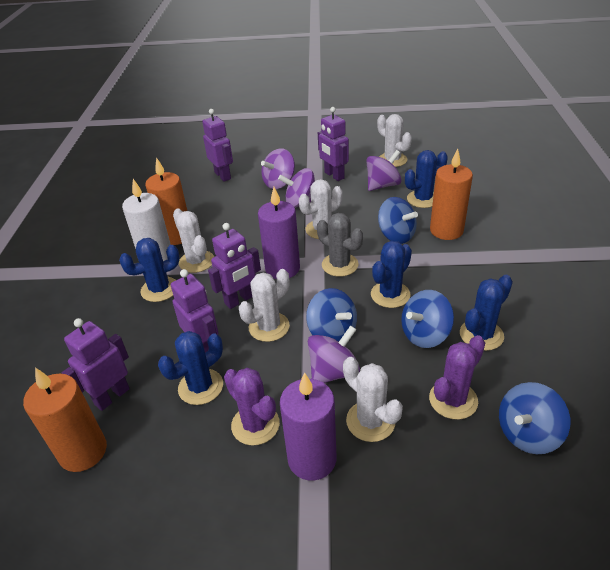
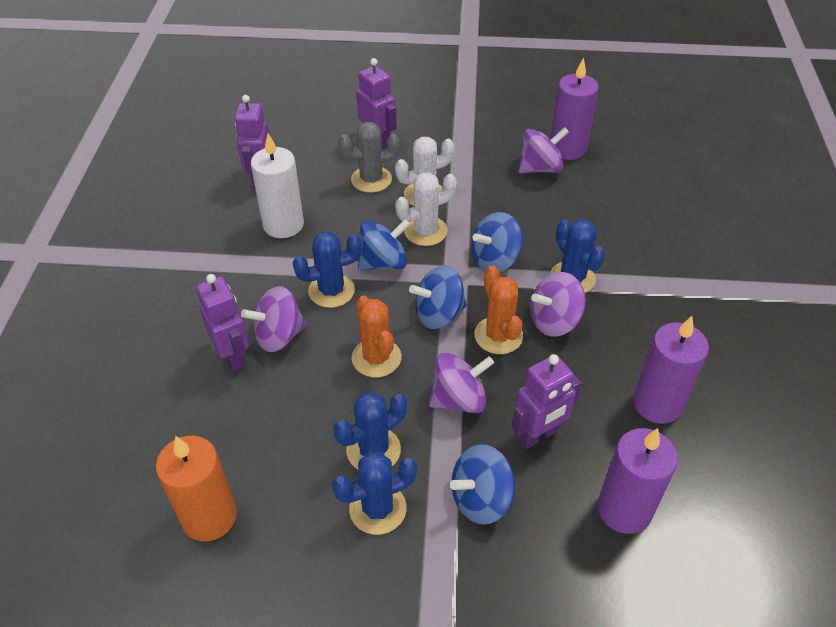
blue cactus: [119,238,180,302] [158,331,223,405] [371,241,412,308] [405,150,448,208] [460,275,513,351] = 5 -> [292,232,362,308] [332,452,417,535] [333,392,407,469] [550,219,605,293] = 4
orange cactus: none = 0 -> [352,296,401,377] [474,265,523,354] = 2
orange candle: [23,368,107,472] [145,157,187,245] [430,149,473,240] = 3 -> [156,436,237,541] = 1
purple cactus: [224,368,280,446] [429,335,485,420] = 2 -> none = 0
purple candle: [258,187,300,279] [280,373,337,480] = 2 -> [550,58,599,160] [597,428,678,534] [633,316,709,424] = 3
purple robot: [62,318,130,411] [171,269,218,353] [202,109,233,182] [208,223,261,309] [318,107,349,181] = 5 -> [196,274,249,373] [235,95,269,189] [356,58,397,150] [512,354,582,449] = 4
white cactus: [173,208,214,273] [239,269,290,342] [299,179,342,239] [343,357,403,442] [377,114,412,167] = 5 -> [395,137,455,206] [395,172,457,246] = 2

